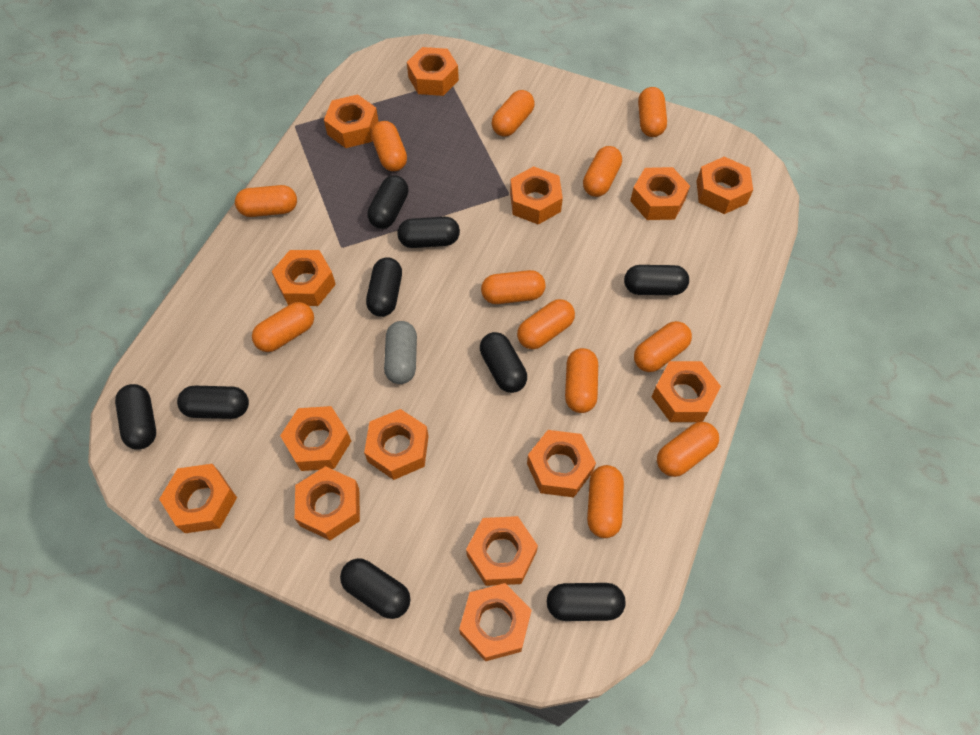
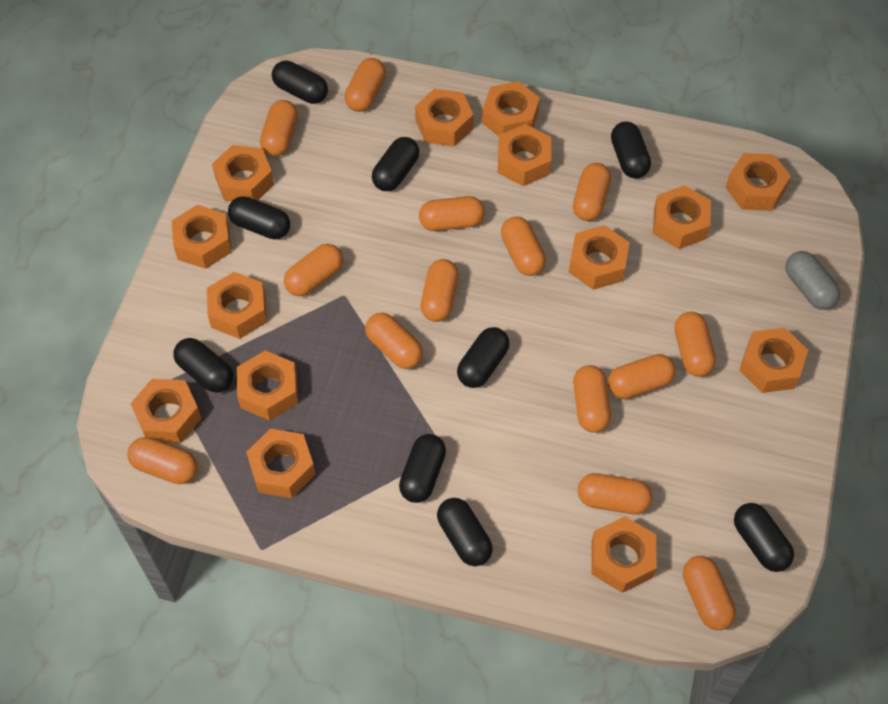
orange capsule: [235,185,297,217] [252,302,314,352] [371,121,407,171] [481,270,546,304] [492,90,535,137] [517,299,575,349] [565,348,598,413] [583,146,622,197] [587,465,624,538] [634,321,692,372] [638,87,667,137] [657,422,719,477] = 12 -> [127,437,198,484] [260,100,298,156] [284,244,343,296] [344,58,386,112] [365,313,423,369] [419,196,485,231] [421,259,459,322] [501,217,546,276] [573,163,611,221] [573,365,611,433] [578,473,652,514] [608,354,676,399] [675,312,716,377] [683,556,736,630] = 14

